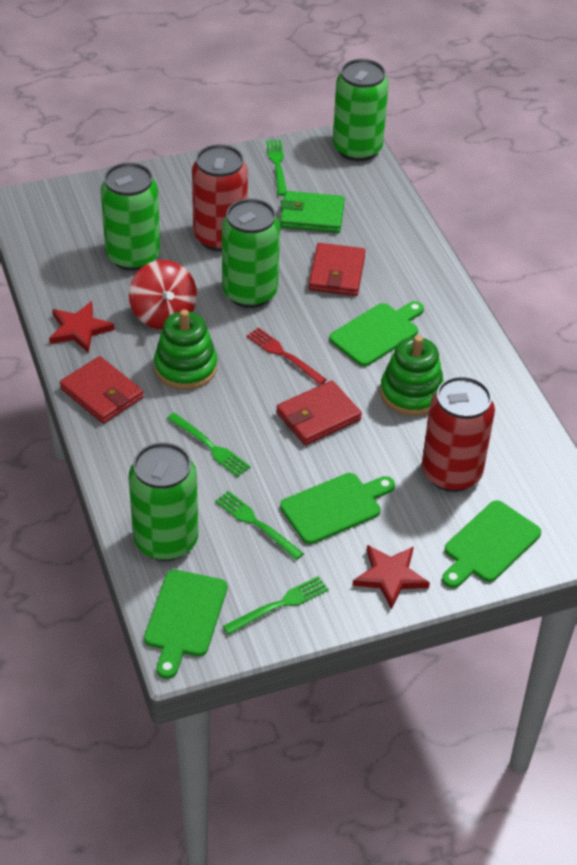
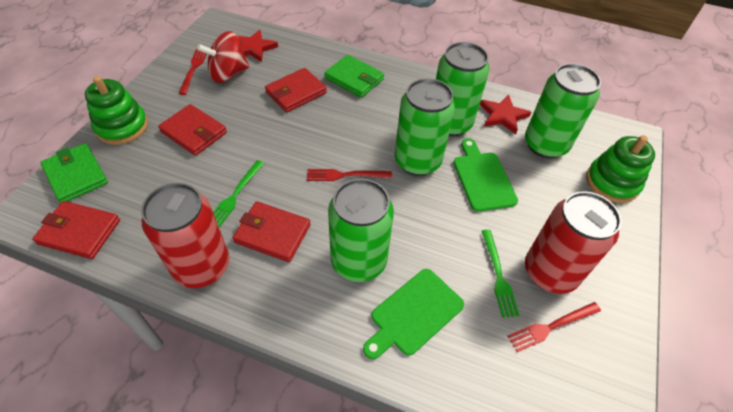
green cutting board: [144,570,227,679] [280,473,395,544] [329,301,424,366] [442,500,541,588] = 4 -> [363,269,464,359] [453,138,518,212] = 2
green fork: [167,413,251,477] [215,491,304,560] [223,576,329,635] [266,140,287,196] = 4 -> [213,160,264,227] [482,230,520,318] = 2
green wallet: [280,191,345,233] = 1 -> [40,143,108,203] [324,55,384,98] = 2
red fork: [246,327,327,385] = 1 -> [178,49,207,95] [307,169,392,181] [507,302,601,352] = 3
red wallet: [60,356,143,424] [276,380,362,445] [309,243,366,296] = 3 -> [32,201,120,259] [158,104,227,156] [233,201,311,262] [265,68,327,112] = 4

